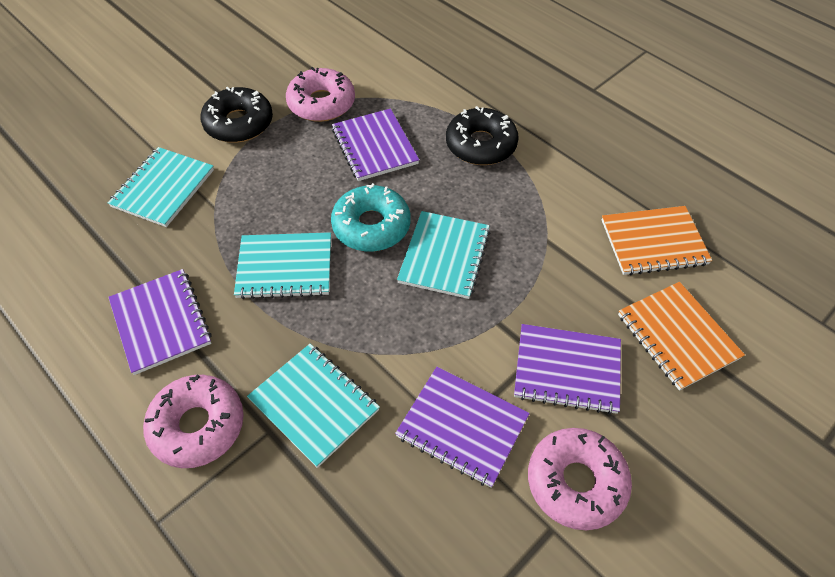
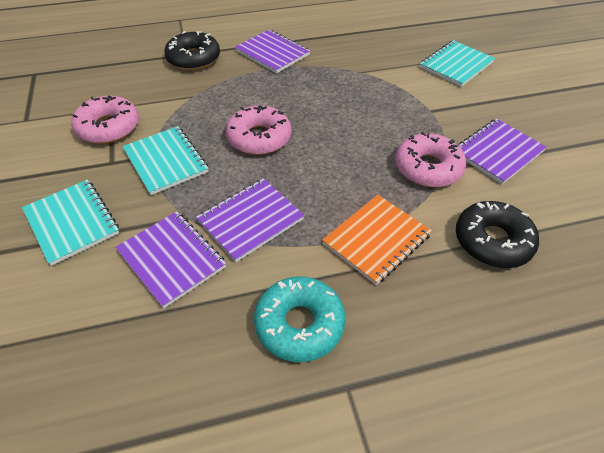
orange notebook: [602,206,712,275] [618,282,745,391] = 2 -> [322,195,432,285] = 1
turquoise notebook: [108,147,214,227] [234,232,331,299] [247,344,380,468] [397,211,490,299] = 4 -> [22,180,119,266] [122,126,209,195] [420,40,495,87] = 3

